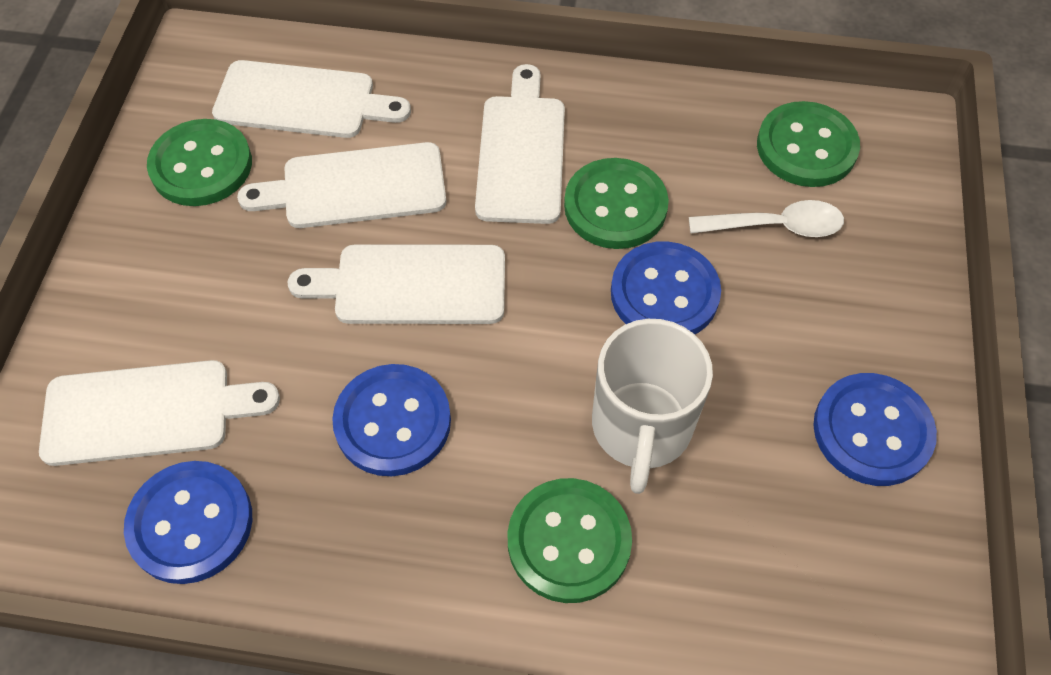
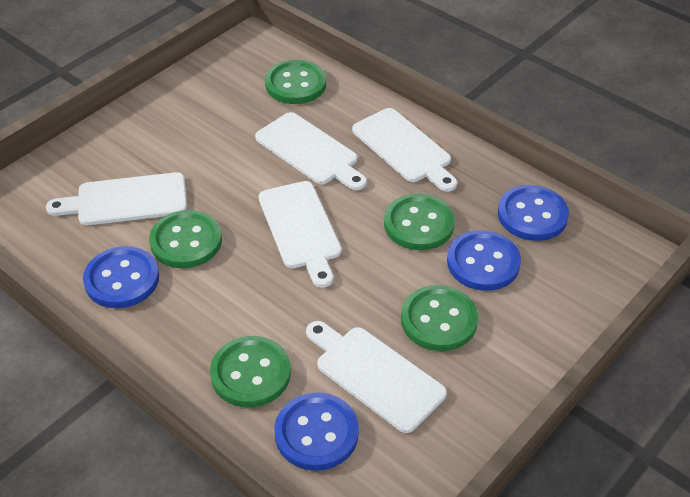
green button: [147,119,252,206] [508,478,632,603] [564,158,669,249] [757,101,860,187] = 4 -> [149,210,222,268] [210,336,291,407] [265,60,326,104] [384,194,455,250] [401,285,478,351] = 5
white mug: [592,319,713,494] = 1 -> none = 0
white spoon: [689,200,844,237] = 1 -> none = 0

